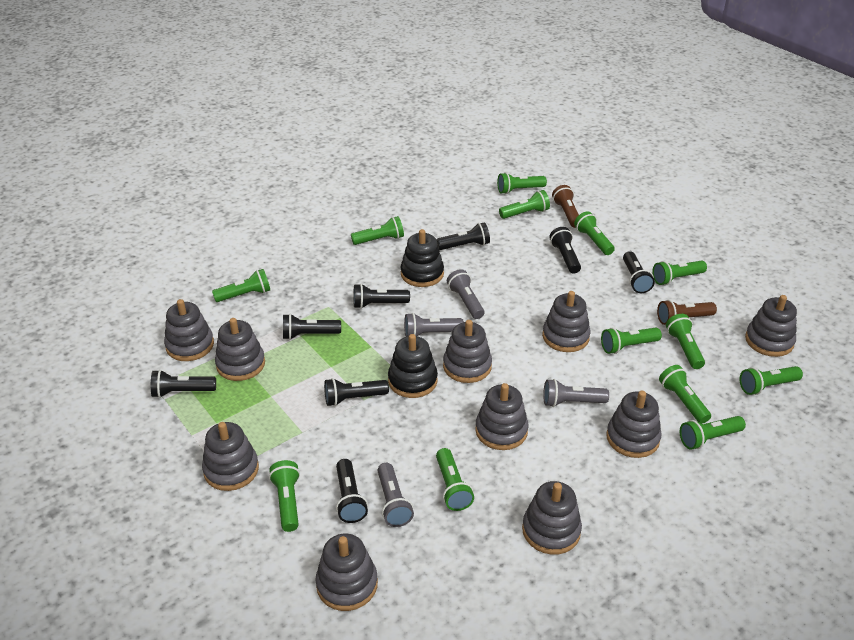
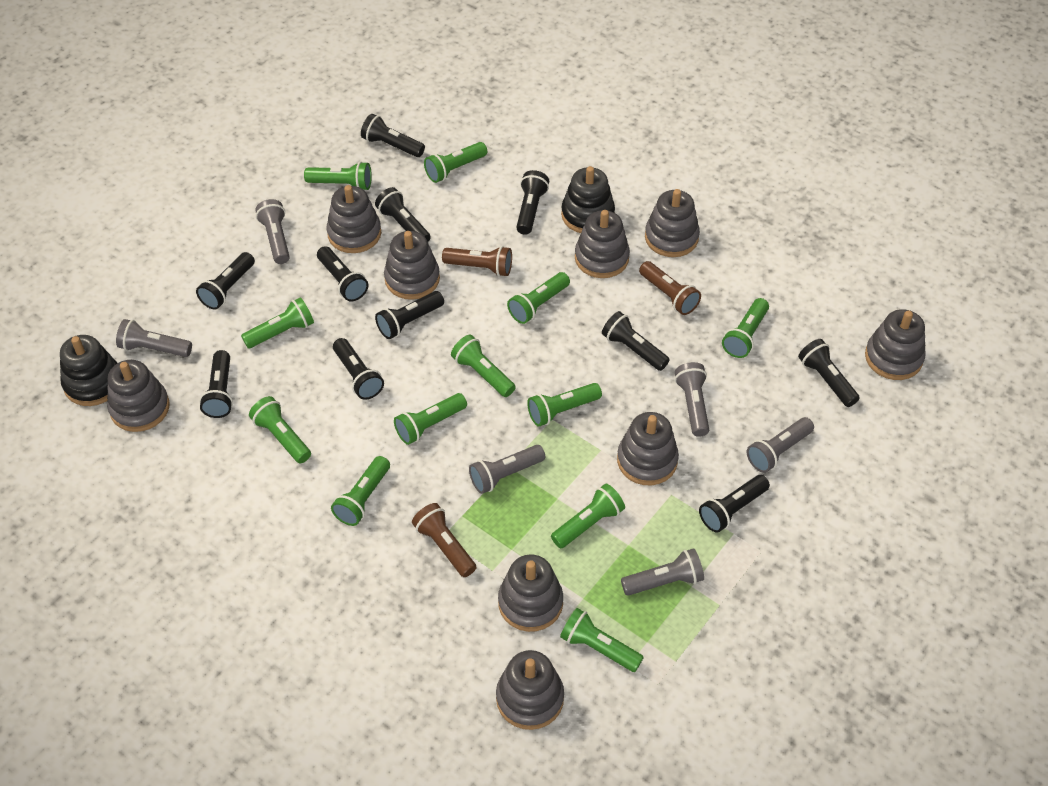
black flashlight: [151,370,216,398] [283,314,341,340] [324,378,389,406] [336,459,368,523] [353,284,410,309] [436,222,490,250] [549,227,581,274] [623,251,655,293] = 8 -> [196,252,255,310] [199,350,233,418] [317,246,368,301] [333,338,384,400] [361,114,425,157] [375,187,431,241] [375,291,444,339] [516,170,549,235] [602,311,670,371] [699,475,770,533] [798,339,860,407] = 11
brown flashlight: [552,185,579,228] [657,300,717,325] = 2 -> [412,503,477,577] [442,246,512,277] [639,261,701,315] = 3
green flashlight: [212,269,270,302] [269,460,300,532] [351,216,404,245] [436,448,474,511] [497,172,547,194] [499,190,550,219] [574,211,615,255] [601,328,662,354] [652,261,707,285] [659,365,711,424] [666,314,705,369] [680,416,746,450] [740,366,803,395] = 13 -> [241,297,314,349] [249,396,311,463] [304,161,372,190] [331,456,390,526] [394,393,467,445] [424,142,487,183] [451,335,516,397] [507,272,570,324] [527,383,602,427] [551,484,625,549] [560,608,644,672] [722,298,769,358] = 12
grey flashlight: [377,463,414,527] [404,313,464,337] [447,269,484,319] [543,379,609,407] = 4 -> [116,319,192,357] [255,199,290,264] [469,445,545,494] [621,548,704,596] [675,362,709,437] [747,417,814,473] = 6
grey stacking toy: [164,299,214,361] [202,422,259,491] [215,318,265,381] [315,534,378,611] [443,320,492,383] [475,383,529,450] [522,481,582,555] [542,291,590,352] [606,391,662,458] [745,295,797,357] = 10 -> [107,360,170,432] [327,185,381,253] [384,231,440,300] [496,650,564,730] [498,554,563,632] [575,210,630,278] [617,412,679,485] [645,189,700,257] [865,309,926,380] = 9

